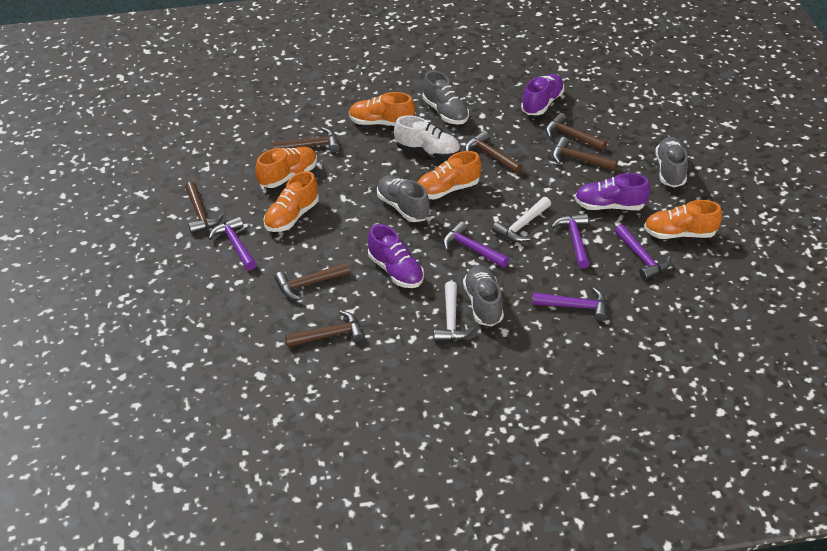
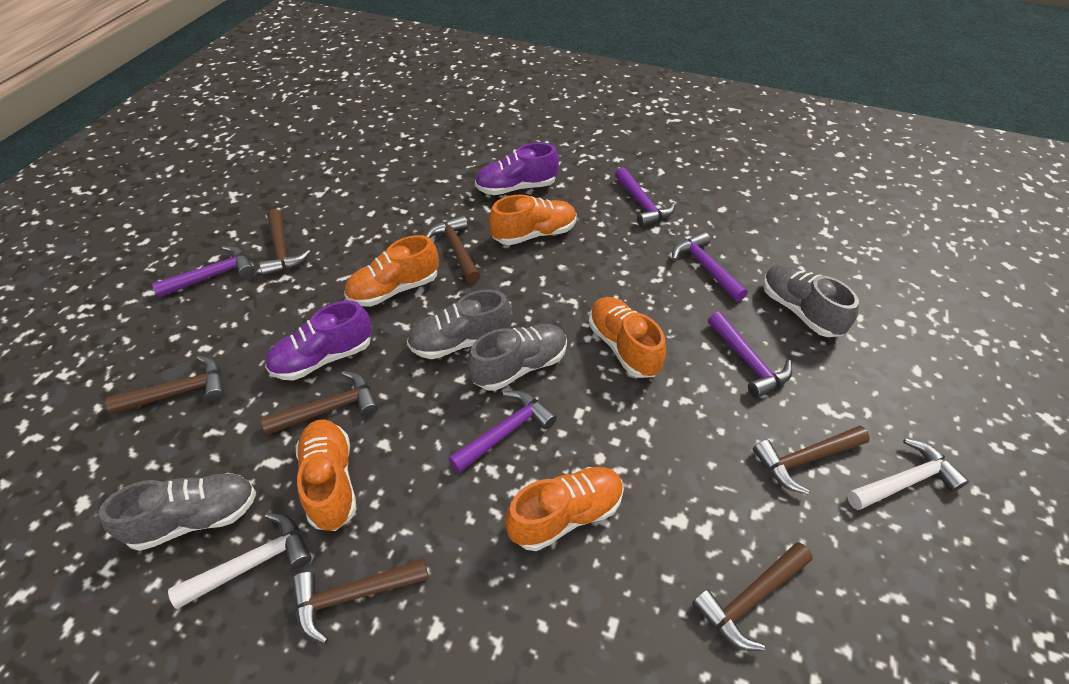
purple shoe: [368,224,424,288] [521,74,564,115] [575,173,650,210] = 3 -> [265,301,372,381] [475,143,559,195] = 2
white shoe: [394,116,460,159] = 1 -> none = 0

